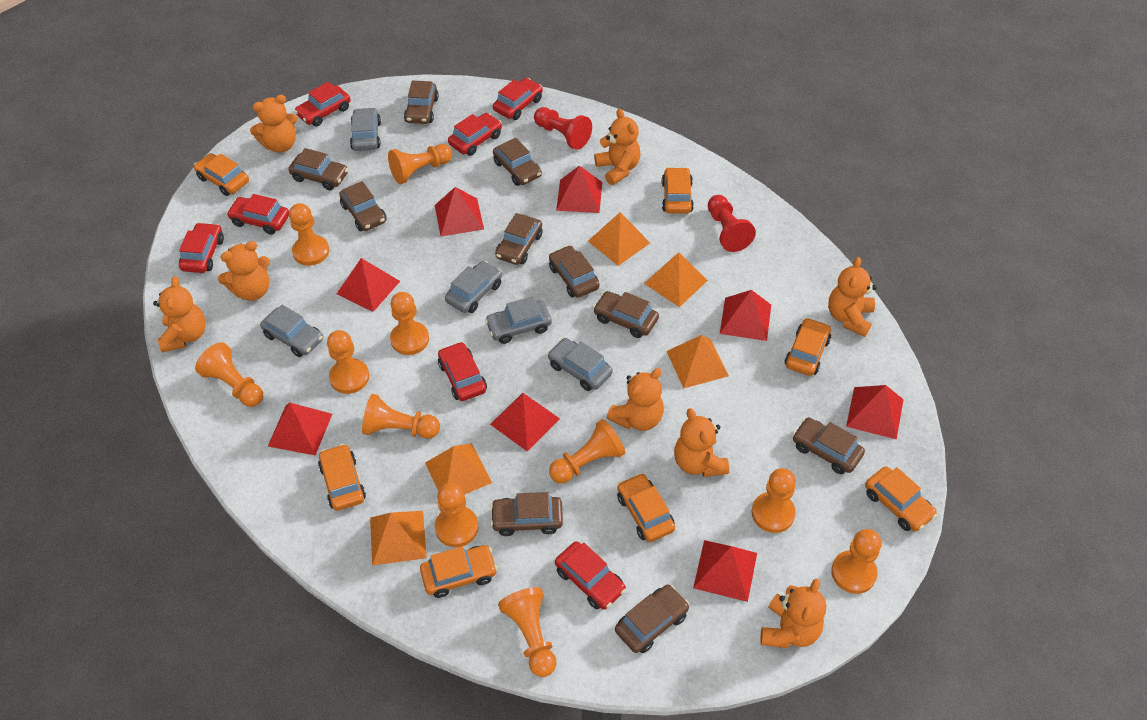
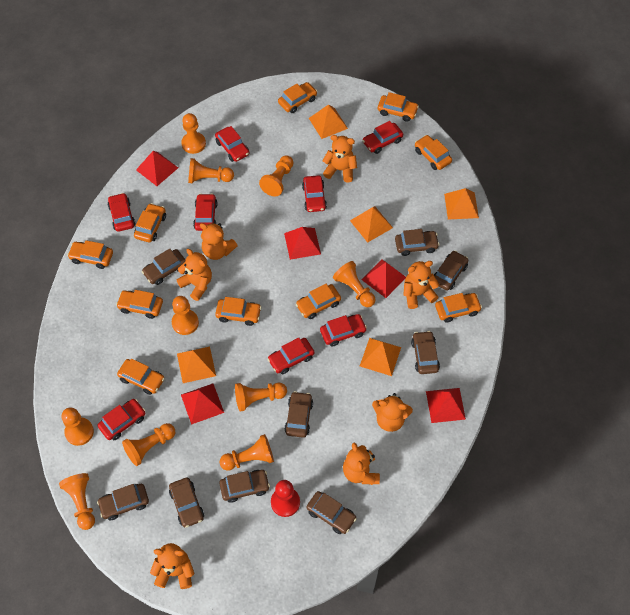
brown car: [288,148,348,190] [339,181,387,231] [404,81,439,124] [490,492,563,536] [493,138,542,186] [495,213,543,265] [549,245,599,298] [593,291,659,338] [615,584,689,653] [793,418,865,474] = 10 -> [97,484,149,520] [142,249,186,285] [169,477,204,528] [219,470,270,503] [284,391,313,438] [306,491,357,534] [395,229,440,256] [411,331,440,374] [434,250,468,291] = 9
grey car: [260,305,323,357] [350,107,381,151] [445,261,502,313] [485,296,552,344] [548,338,613,391] = 5 -> none = 0
orange car: [194,153,249,196] [318,444,366,511] [420,545,497,598] [617,473,675,542] [662,167,694,214] [785,318,831,376] [865,466,937,531] = 7 -> [67,240,113,269] [116,290,163,319] [117,359,165,395] [134,203,166,242] [215,297,261,326] [278,82,317,113] [296,284,341,319] [378,92,419,122] [415,135,452,170] [435,293,482,323] = 10
orange pawn: [195,342,263,407] [289,203,329,266] [327,330,369,394] [362,394,440,439] [388,144,452,184] [390,292,429,355] [435,483,478,547] [498,587,556,677] [549,419,625,483] [752,468,796,533] [831,529,882,594] = 11 -> [59,473,95,530] [61,407,94,446] [122,423,175,466] [172,296,199,335] [181,113,206,154] [188,158,234,183] [219,434,274,471] [235,383,287,411] [259,155,294,197] [333,261,375,307] = 10
orange teddy bear: [153,276,206,352] [218,241,270,301] [250,95,298,153] [594,109,641,185] [607,368,664,431] [674,408,729,477] [760,579,826,648] [828,257,876,337] = 8 -> [150,543,194,589] [176,249,212,301] [200,223,238,260] [323,135,357,183] [343,442,380,485] [372,393,413,432] [403,261,439,309] = 7
red car: [179,222,224,273] [227,194,289,235] [294,82,351,126] [438,342,487,401] [448,113,502,156] [493,78,543,120] [555,541,626,610] = 7 -> [98,399,146,440] [108,193,135,232] [193,193,218,231] [215,126,249,162] [267,337,314,374] [302,175,327,212] [320,314,367,347] [362,121,403,154] = 8
red pawn: [534,107,592,150] [708,195,756,252] = 2 -> [271,480,300,517] = 1
red pyramid: [268,403,332,455] [337,258,400,312] [435,187,484,236] [490,393,560,452] [556,166,602,213] [693,540,757,602] [720,290,771,341] [846,385,904,439] = 8 -> [136,151,178,186] [181,384,224,425] [284,227,321,260] [361,259,406,298] [426,388,466,423] = 5

